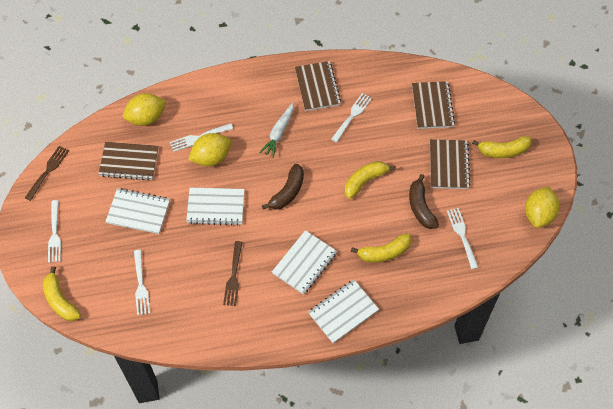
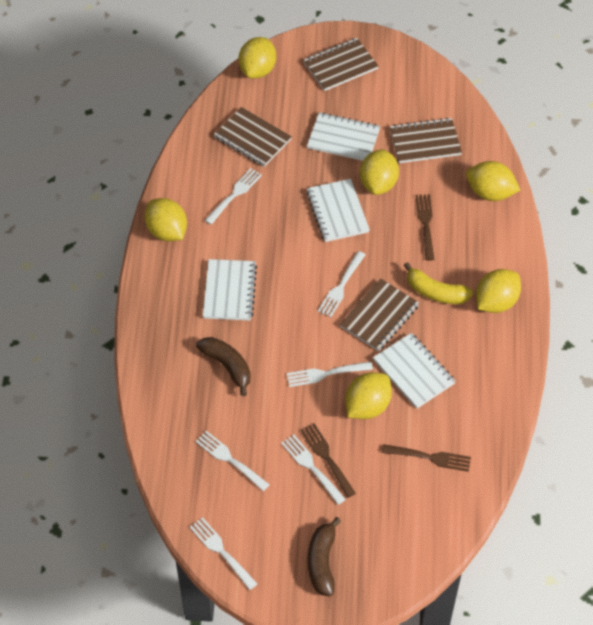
brown fork: [25,146,69,201] [223,241,242,306] = 2 -> [301,423,356,498] [381,444,471,472] [416,194,434,261] = 3
white carrot: [260,102,294,158] = 1 -> none = 0
white fork: [48,200,61,263] [134,250,150,315] [170,123,233,152] [331,93,372,143] [447,208,479,269] = 5 -> [190,517,257,590] [195,431,270,491] [204,168,262,225] [281,435,346,505] [286,362,373,387] [318,251,366,317] = 6
yellow banana: [43,266,81,321] [345,161,396,199] [351,233,411,263] [472,136,531,158] = 4 -> [404,262,473,304] = 1
yellow lemon: [123,93,166,126] [188,133,231,166] [525,187,560,228] = 3 -> [145,198,187,241] [239,37,276,79] [345,372,392,419] [360,149,399,195] [466,161,520,201] [476,269,521,313] = 6

